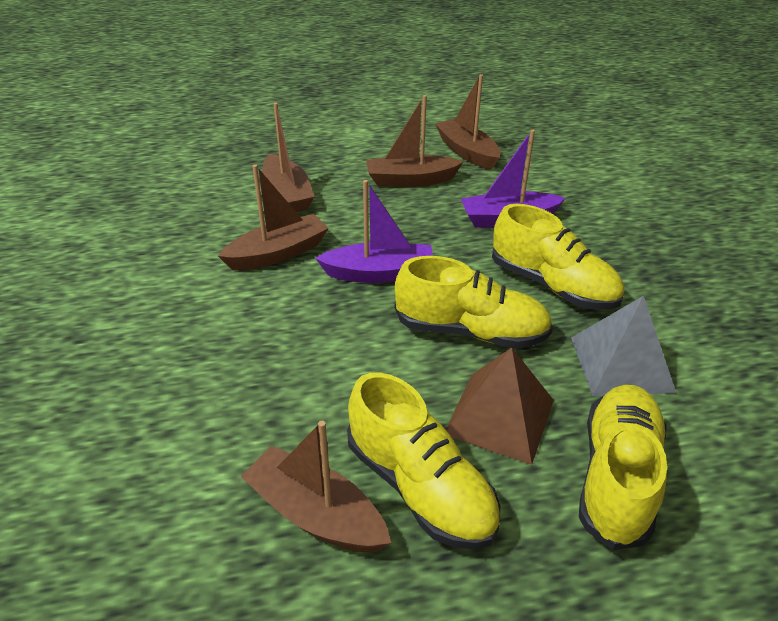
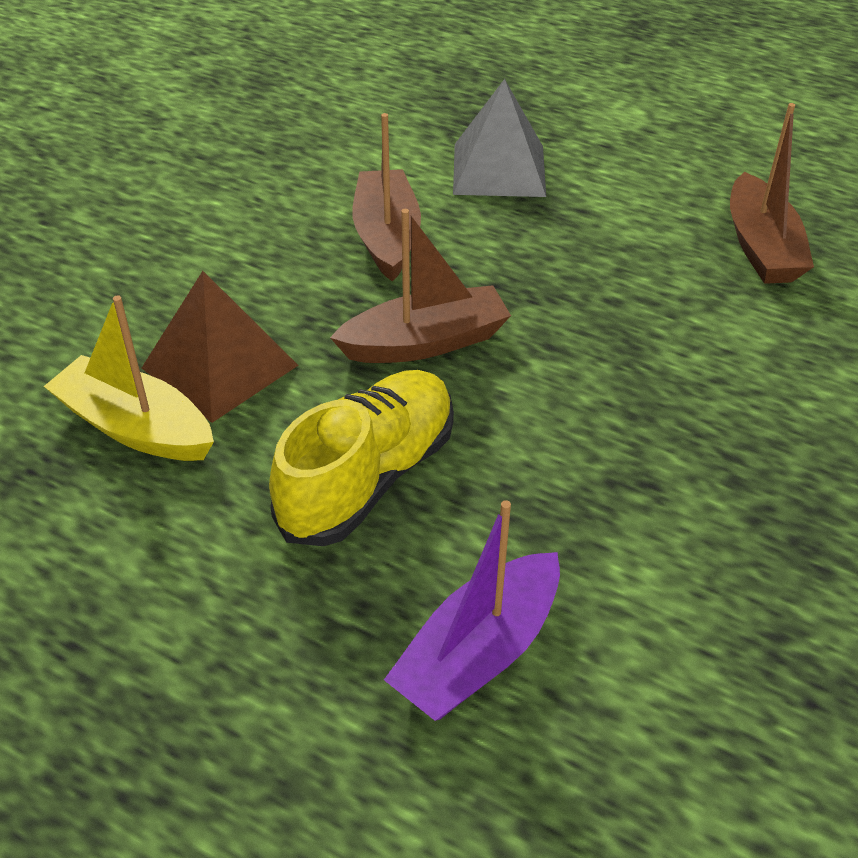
brown boat: [218,164,329,270] [240,421,391,552] [262,103,315,212] [366,95,463,187] [436,74,500,170] = 5 -> [330,209,511,363] [352,113,421,282] [730,103,814,284] = 3
purple boat: [315,180,433,283] [461,130,565,228] = 2 -> [384,500,560,721] = 1
yellow boat: none = 0 -> [44,295,214,461] = 1
yellow shoe: [347,372,500,550] [395,256,553,348] [492,204,624,310] [579,385,667,550] = 4 -> [269,370,454,546] = 1

